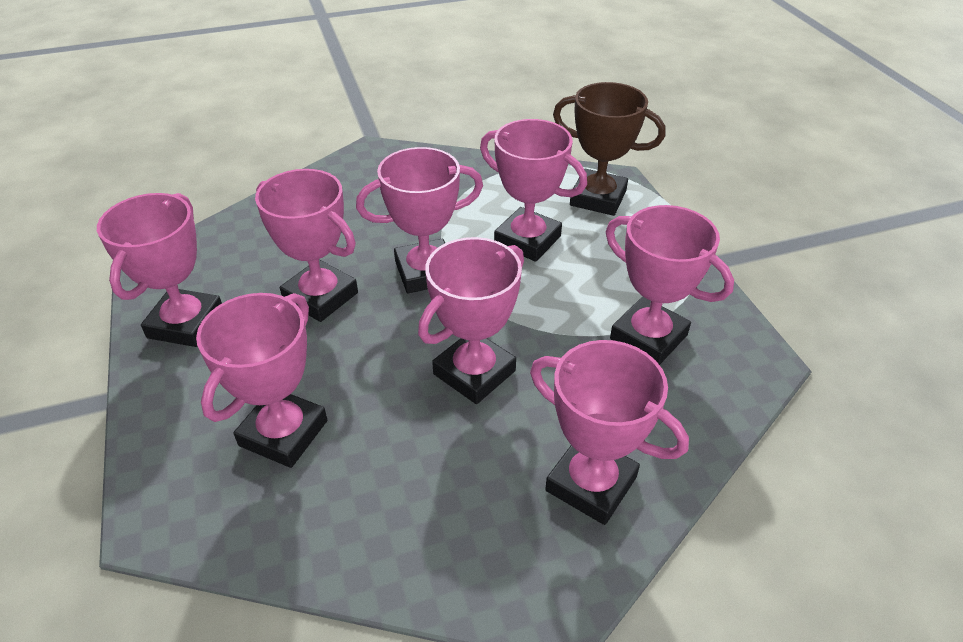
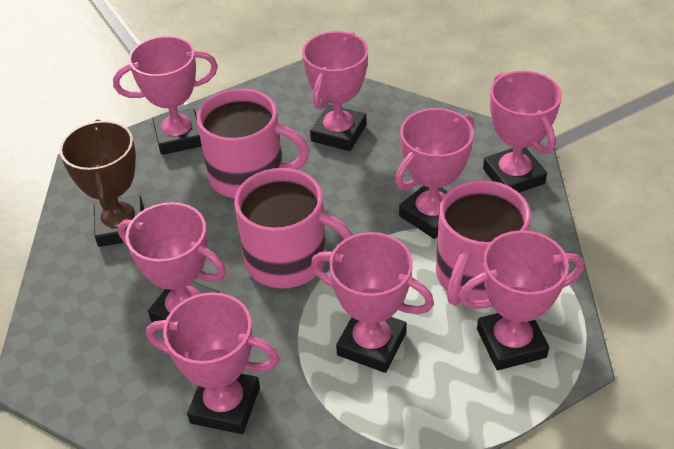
pink mug: none = 0 -> [197,88,309,198] [234,168,353,289] [436,180,531,306] = 3

